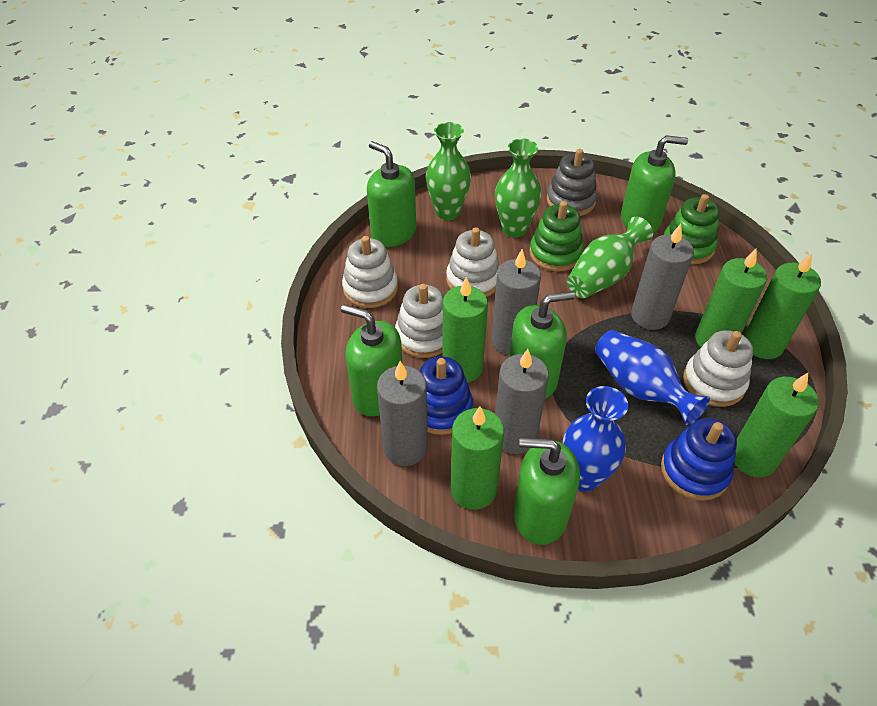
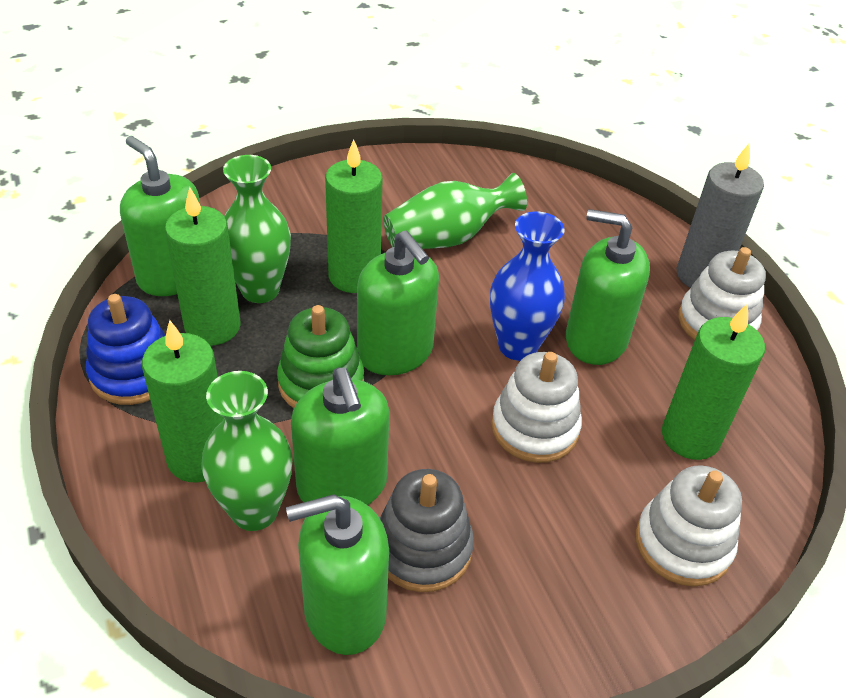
blue stacking toy: [419,356,473,435] [661,418,737,501] = 2 -> [86,294,166,405] = 1
blue vase: [563,386,628,491] [595,330,710,425] = 2 -> [490,211,565,361] = 1
green candle: [442,277,488,383] [451,406,504,510] [695,248,767,347] [735,373,819,477] [744,253,821,359] = 5 -> [142,320,224,483] [165,187,240,346] [325,139,382,293] [662,303,765,460] = 4
green stacking toy: [529,201,584,272] [664,194,720,264] = 2 -> [277,305,364,408] = 1
grey candle: [377,361,428,466] [492,249,541,355] [495,349,549,454] [631,224,694,330] = 4 -> [677,143,764,288] = 1
white stacking toy: [342,236,398,308] [395,284,444,358] [446,227,500,297] [683,330,753,407] = 4 -> [491,352,582,463] [636,465,742,587] [678,247,766,340] = 3

